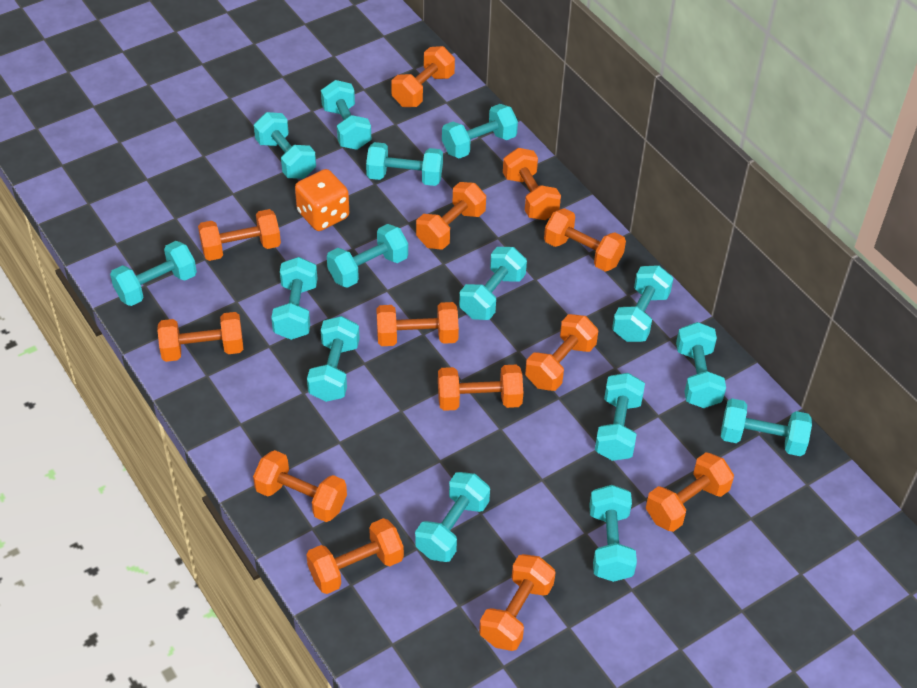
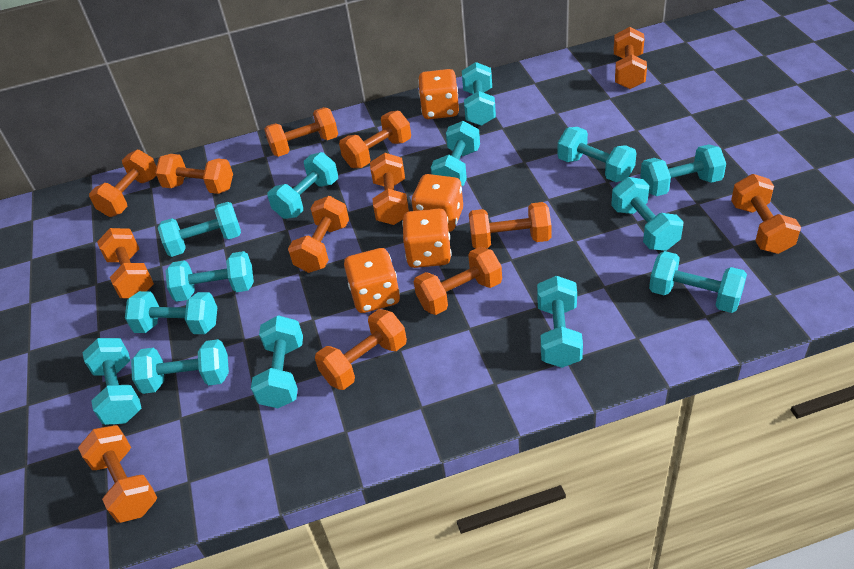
orange dice: [295,169,349,231] = 1 -> [344,248,400,313] [402,209,451,268] [412,174,463,232] [418,69,459,119] = 4
turquoise dumbbell: [110,241,197,306] [254,112,316,179] [271,257,317,340] [307,316,360,402] [321,80,371,150] [327,224,408,288] [366,142,443,186] [415,472,490,562] [442,104,518,158] [459,247,527,320] [589,485,637,582] [595,373,645,461] [612,265,674,342] [676,322,726,408] [721,398,812,456] = 15 -> [83,338,142,425] [125,291,217,334] [131,339,229,394] [158,202,241,257] [165,251,254,302] [251,315,303,408] [268,152,338,219] [431,121,480,186] [462,62,496,126] [537,276,583,368] [558,127,636,182] [611,177,684,251] [640,144,726,196] [649,251,747,313] = 14

